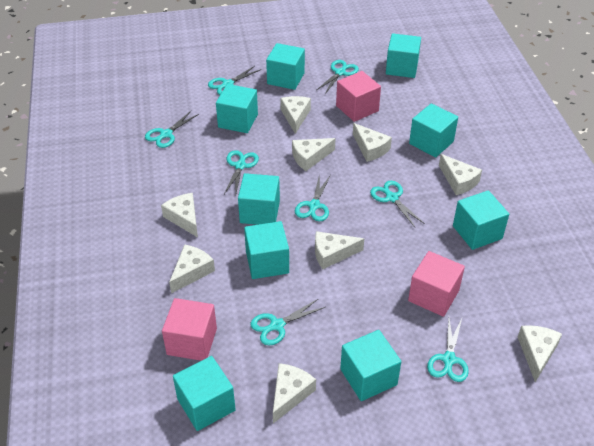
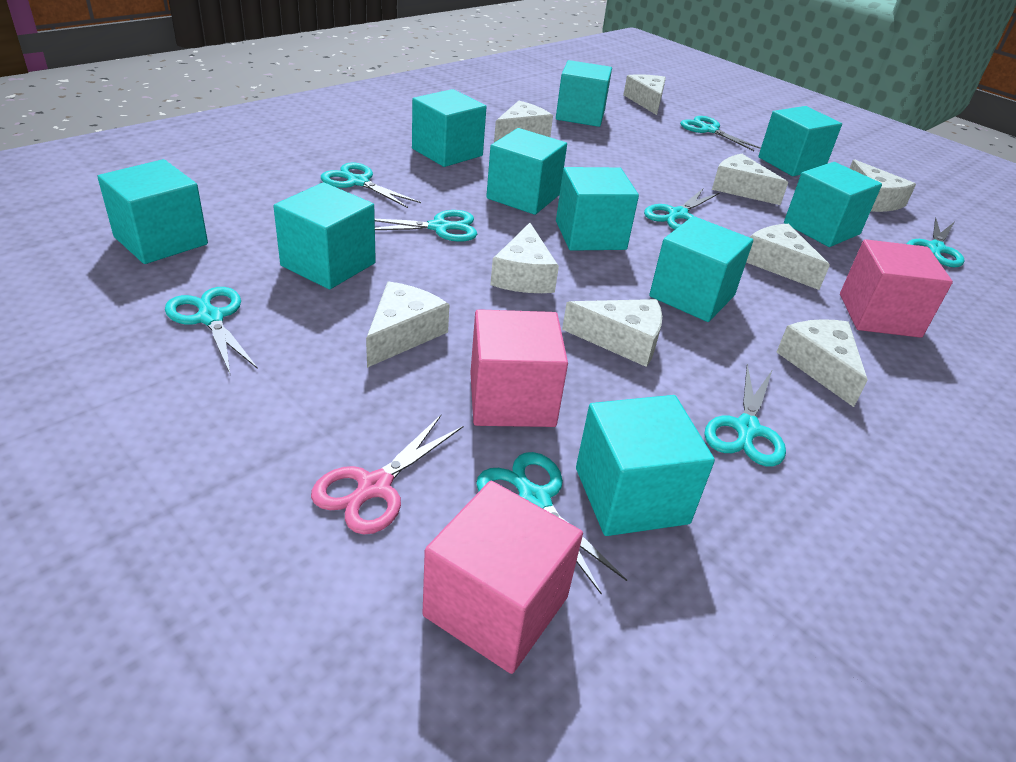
pink scissors: none = 0 -> [311,415,464,535] = 1
turquoise cube: [173,356,236,431] [216,84,258,133] [238,173,280,225] [244,221,289,279] [266,43,305,90] [340,330,401,401] [386,33,421,78] [409,103,458,158] [453,190,509,250] = 9 -> [97,159,208,264] [273,182,376,289] [412,89,486,167] [486,128,567,215] [556,60,612,127] [556,167,639,251] [576,395,715,536] [649,216,753,322] [758,106,842,176] [784,162,882,247] = 10

